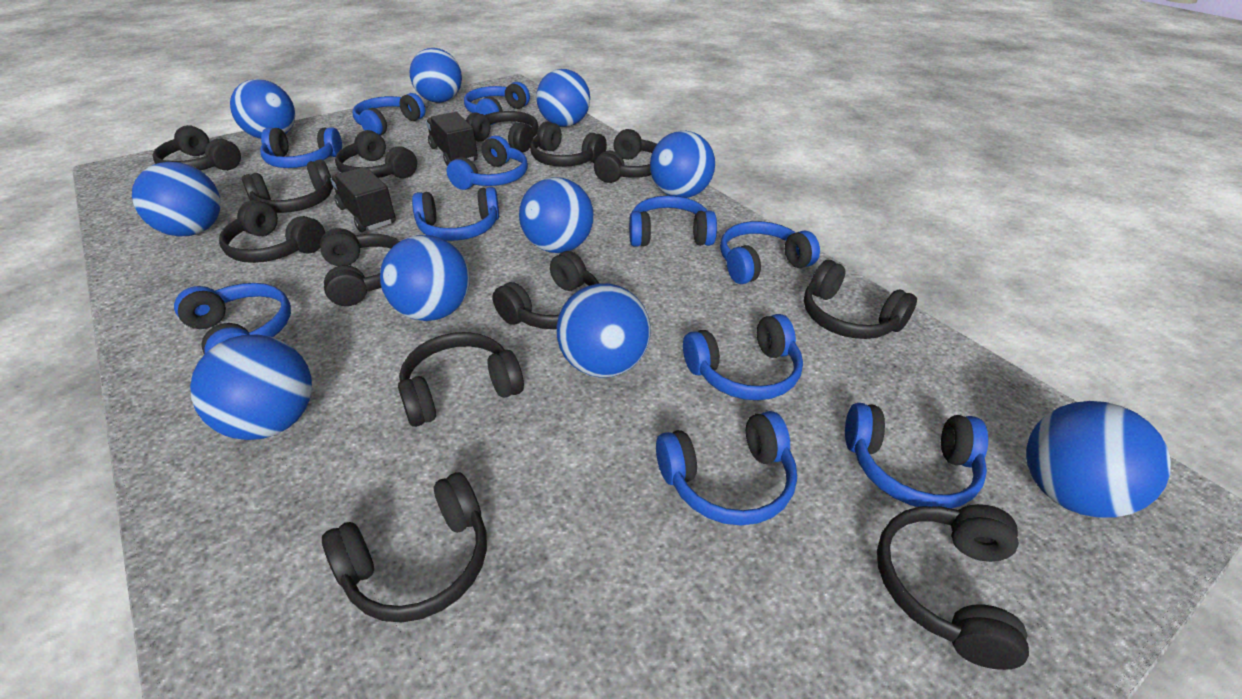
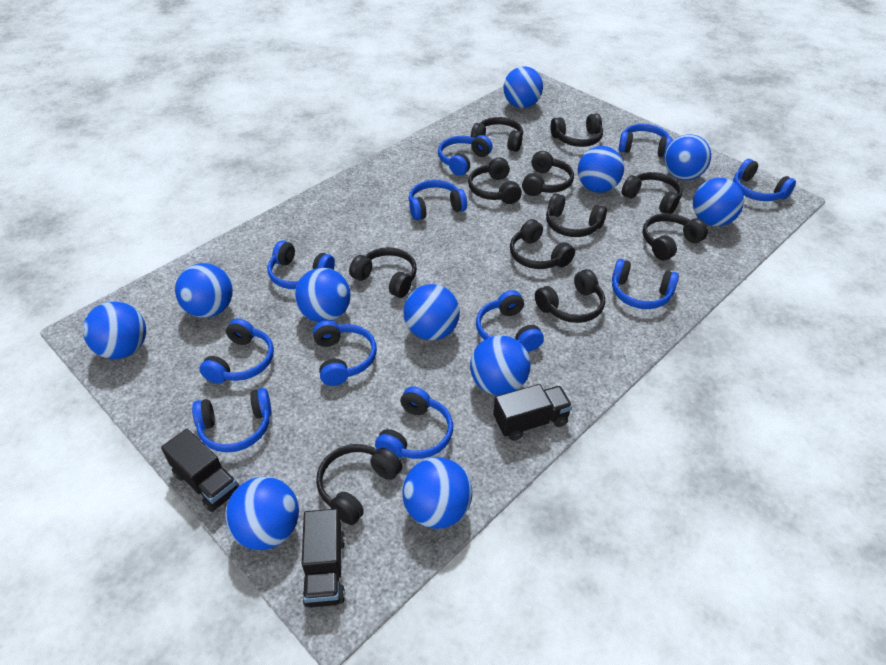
black headphones: [152,125,241,170] [219,200,325,263] [242,159,333,213] [320,228,400,306] [322,472,487,623] [335,130,417,178] [398,332,524,427] [466,111,539,152] [492,251,600,329] [530,122,607,167] [594,129,657,183] [804,260,917,339] [877,504,1029,670] = 13 -> [316,444,402,525] [349,247,417,298] [468,158,522,204] [471,117,523,152] [510,219,575,269] [522,151,574,196] [535,269,605,323] [546,193,607,237] [550,113,603,147] [622,172,683,214] [643,213,708,260] = 11
black truck: [330,167,396,232] [426,112,478,166] = 2 -> [161,429,239,512] [302,509,345,607] [493,384,573,441] = 3
blue ball: [132,162,221,236] [190,335,312,440] [230,79,295,139] [380,235,470,321] [410,48,462,103] [519,177,594,253] [536,69,590,127] [557,283,650,378] [650,131,715,198] [1026,401,1171,518] = 10 -> [83,302,146,359] [175,263,233,318] [225,477,299,550] [295,268,351,322] [403,284,460,340] [403,457,472,529] [470,335,531,395] [503,66,543,108] [578,146,624,193] [664,134,711,180] [693,178,744,226] = 11

